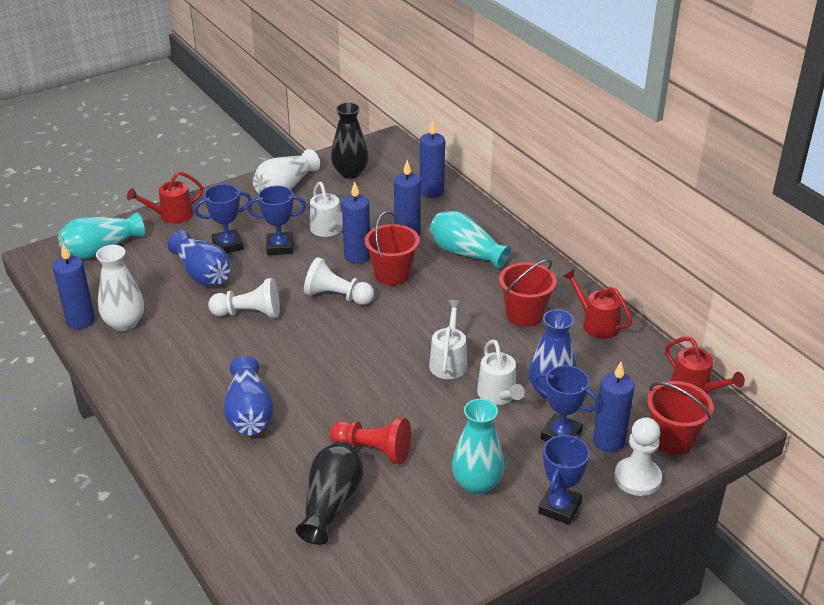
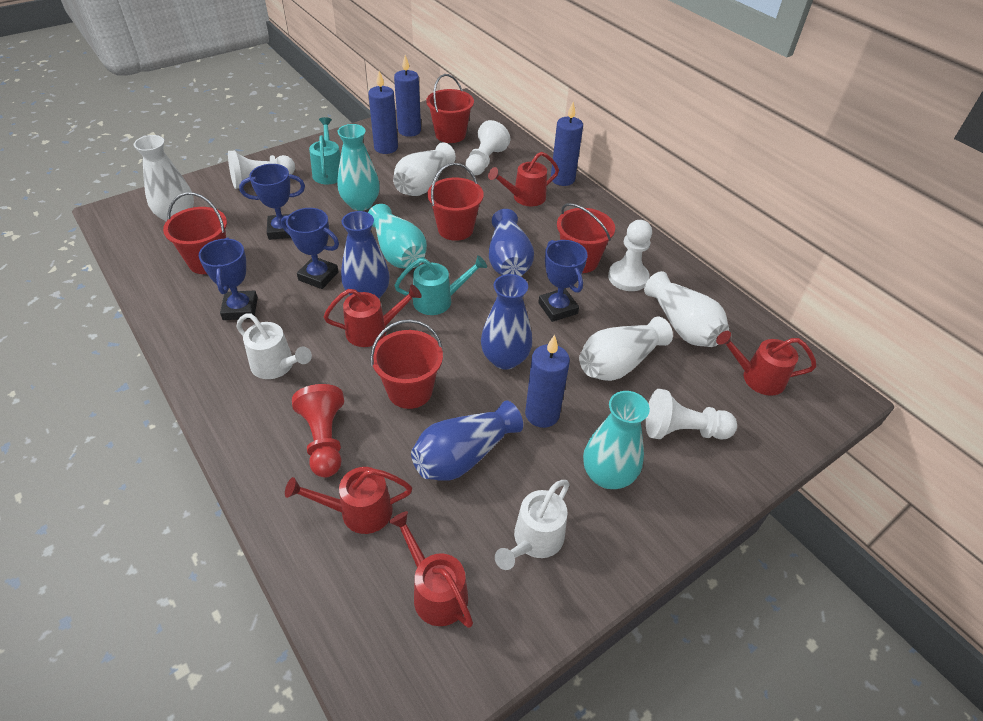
black vase: [296,441,364,545] [331,102,369,179] = 2 -> none = 0
blue candle: [53,244,95,329] [342,181,370,264] [394,160,421,236] [420,120,445,198] [593,362,634,453] = 5 -> [368,71,398,154] [394,55,421,137] [525,335,570,428] [551,102,583,186] = 4
blue vase: [168,230,230,286] [224,356,274,435] [529,309,577,400] = 3 -> [341,211,390,299] [411,401,523,481] [481,274,532,370] [489,209,534,276] = 4
red bucket: [365,211,420,285] [499,259,557,327] [647,381,714,455] = 3 -> [163,192,227,274] [370,319,443,409] [426,74,474,143] [427,163,484,241] [557,203,615,273] = 5
red watering can: [127,171,203,224] [563,269,632,339] [665,337,745,394] = 3 -> [285,467,412,534] [323,285,422,347] [389,511,473,628] [488,152,559,206] [716,331,817,396] = 5
turquoise watering can: none = 0 -> [309,117,341,184] [394,255,487,315] = 2
white pawn: [208,278,280,318] [304,257,374,305] [614,417,662,496] = 3 -> [228,151,295,189] [465,120,510,175] [608,220,652,291] [646,389,737,440] = 4
white vase: [96,245,144,332] [253,149,320,193] = 2 -> [134,135,194,221] [393,142,456,196] [579,317,673,381] [644,271,729,347] = 4
white watering can: [310,182,343,237] [429,300,467,379] [477,339,525,405] = 3 -> [236,313,312,379] [495,480,570,570] = 2

